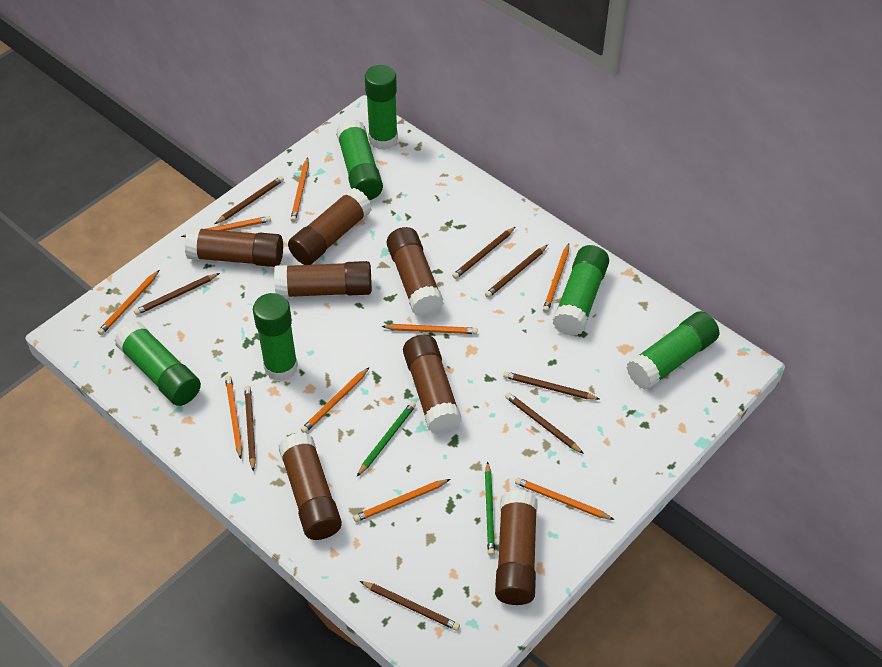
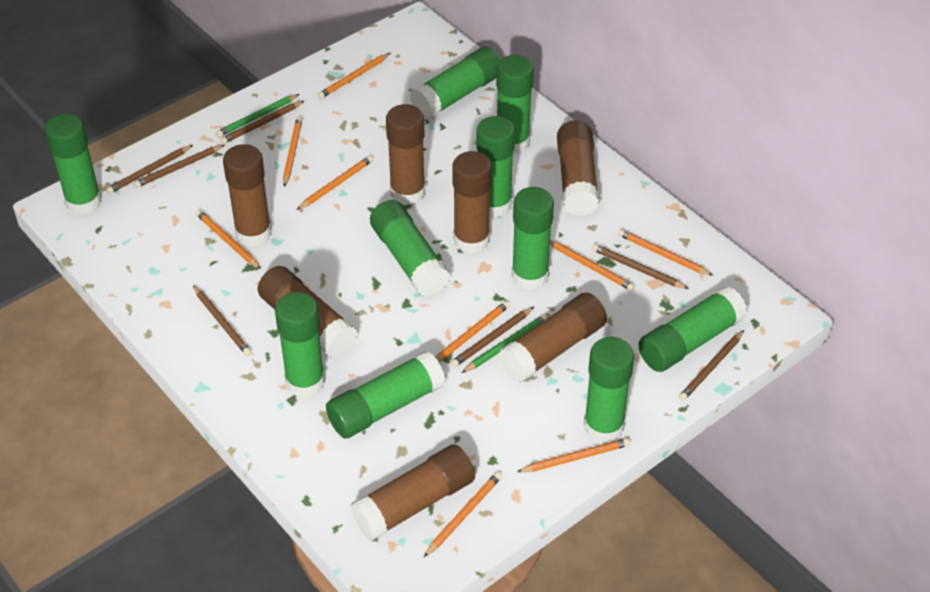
brown pencil: [134,273,220,315] [215,176,284,224] [244,386,256,471] [360,581,460,631] [452,227,515,279] [485,245,548,298] [503,371,599,400] [505,393,584,454] = 8 -> [106,145,193,194] [134,145,224,188] [193,285,251,356] [220,101,304,144] [451,307,534,367] [592,244,689,289] [679,330,744,401] = 7
green glue stick: [114,321,201,406] [253,293,298,381] [336,119,383,200] [365,65,398,150] [553,245,609,336] [627,311,719,390] = 6 -> [45,114,102,215] [275,292,325,398] [326,351,446,438] [370,200,450,297] [410,47,500,119] [476,116,515,217] [496,55,534,154] [512,187,554,290] [584,337,634,443] [639,286,747,372] = 10

